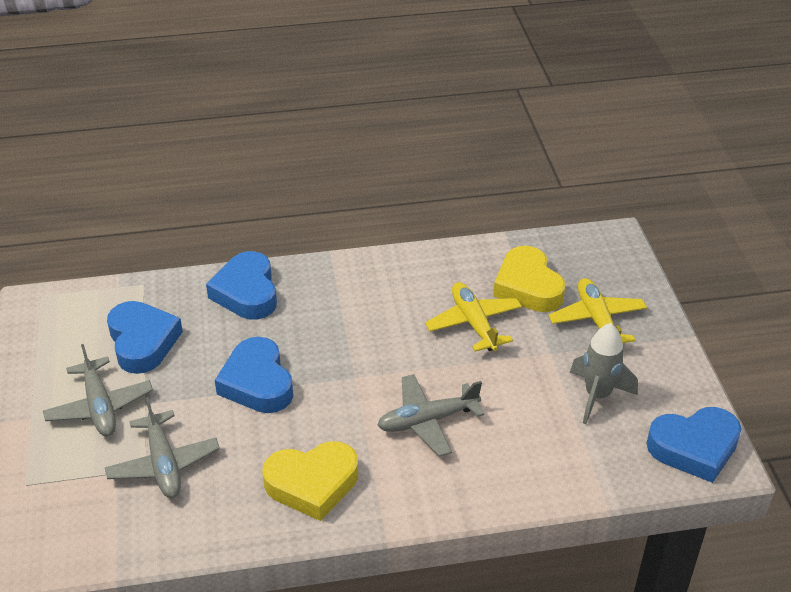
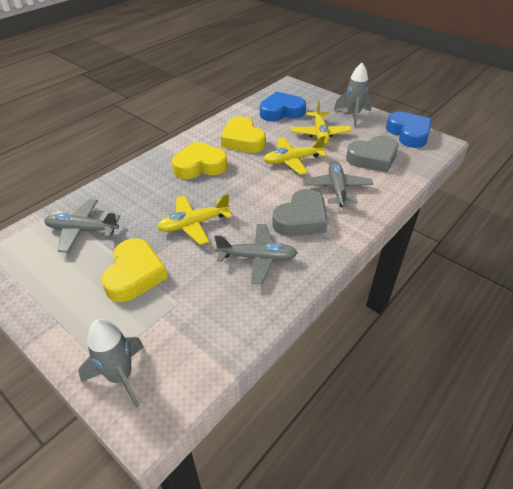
blue heart: [107,301,183,374] [206,251,277,320] [215,337,293,413] [646,407,742,483] = 4 -> [260,91,306,121] [386,112,432,148] = 2
grey heart: none = 0 -> [272,189,328,236] [346,135,398,173] = 2
grey rocket: [570,323,638,424] = 1 -> [78,319,144,408] [334,63,372,127] = 2
yellow heart: [262,441,358,521] [493,246,566,312] = 2 -> [101,238,168,302] [172,141,228,179] [221,117,266,153] = 3
yellow plane: [425,282,522,352] [548,278,647,343] = 2 -> [157,194,232,245] [263,136,327,175] [291,100,352,145] = 3

